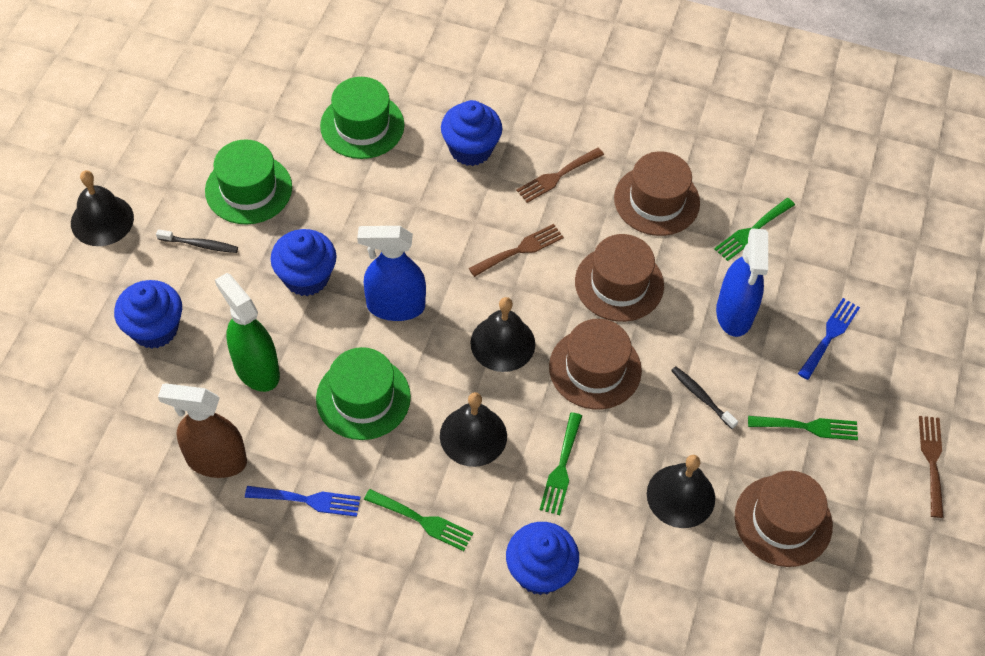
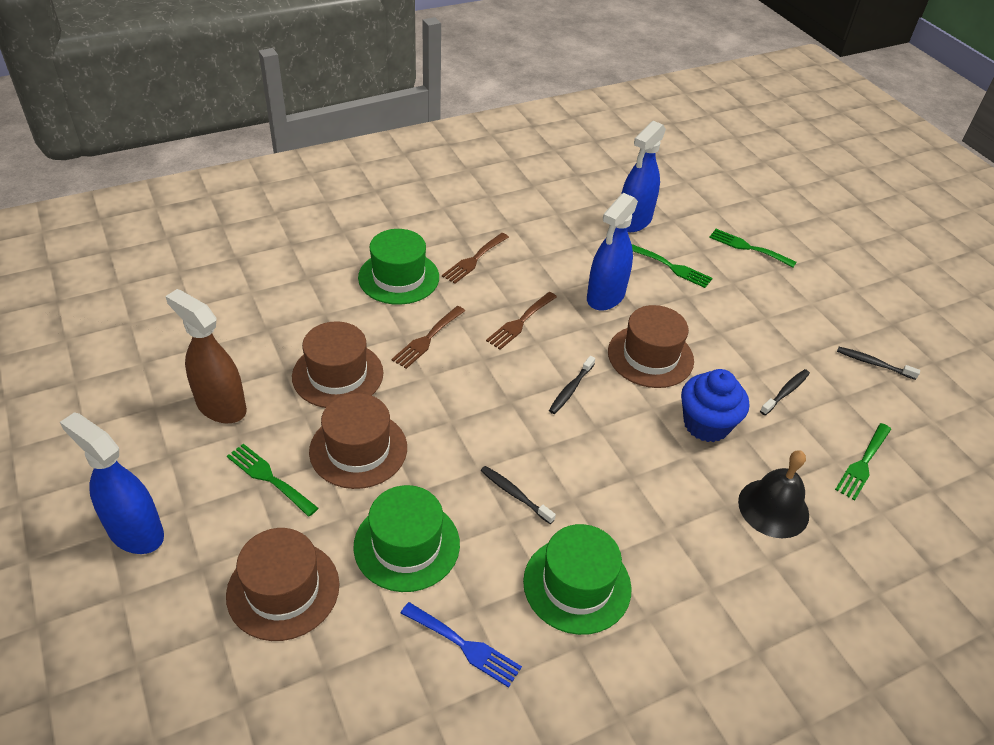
black bell: [71,170,134,246] [440,392,507,467] [470,297,535,372] [647,455,715,528] = 4 -> [738,450,809,538] = 1
black toothbrush: [156,229,238,253] [671,367,738,429] = 2 -> [481,466,556,524] [549,356,595,414] [760,369,810,415] [837,347,920,380] = 4
blue cupcake: [114,280,182,349] [271,229,337,296] [441,100,502,166] [506,522,579,595] = 4 -> [681,369,749,442] = 1
blue fork: [245,486,361,517] [798,298,860,380] = 2 -> [401,602,522,688] = 1
blue spray bottle: [357,226,426,321] [716,228,768,337] = 2 -> [60,412,164,554] [587,193,638,311] [621,121,666,232] = 3
green spray bottle: [215,273,280,392] = 1 -> none = 0

